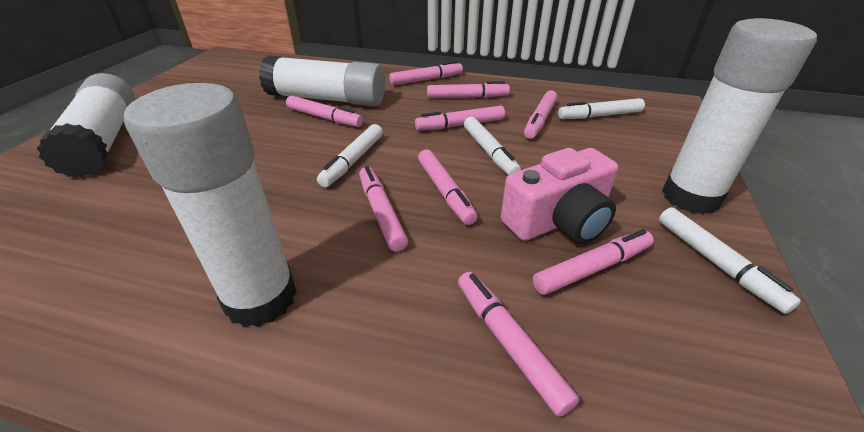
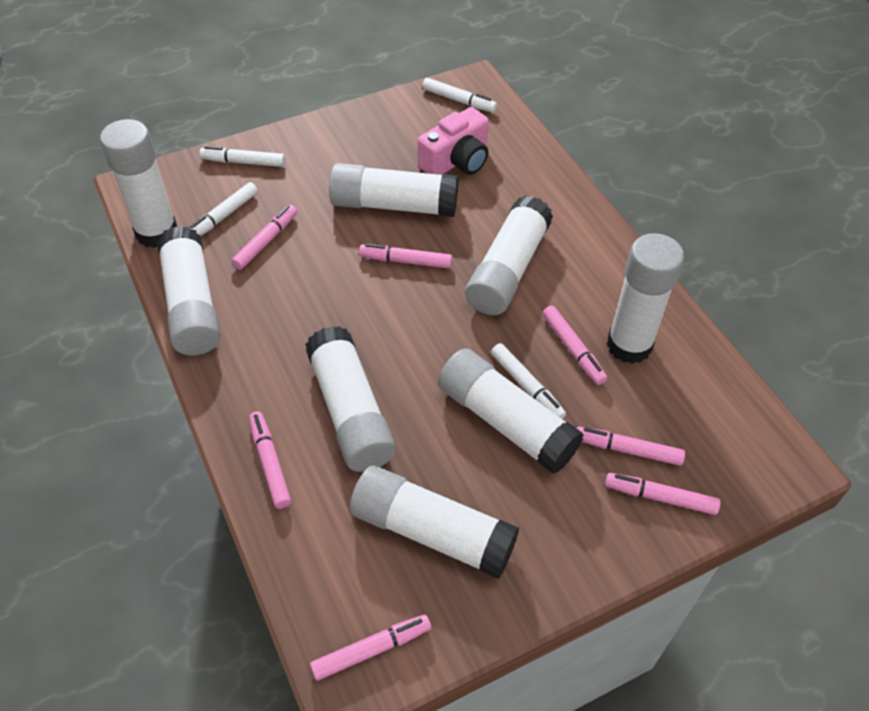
pink marker: [286,96,363,127] [359,166,408,252] [389,61,463,85] [415,106,505,131] [418,149,478,225] [427,81,510,98] [458,272,579,417] [524,91,557,139] [533,229,654,295] = 9 -> [231,205,297,270] [249,412,291,509] [310,614,431,681] [359,243,452,269] [542,306,607,385] [577,427,685,466] [605,473,721,515] = 7
white glue stick: [37,73,135,178] [124,83,297,327] [259,55,385,106] [662,18,817,214] = 4 -> [100,119,177,248] [157,226,220,356] [305,326,396,472] [329,163,459,217] [350,466,519,579] [438,348,584,474] [465,196,553,315] [607,233,684,364] = 8

